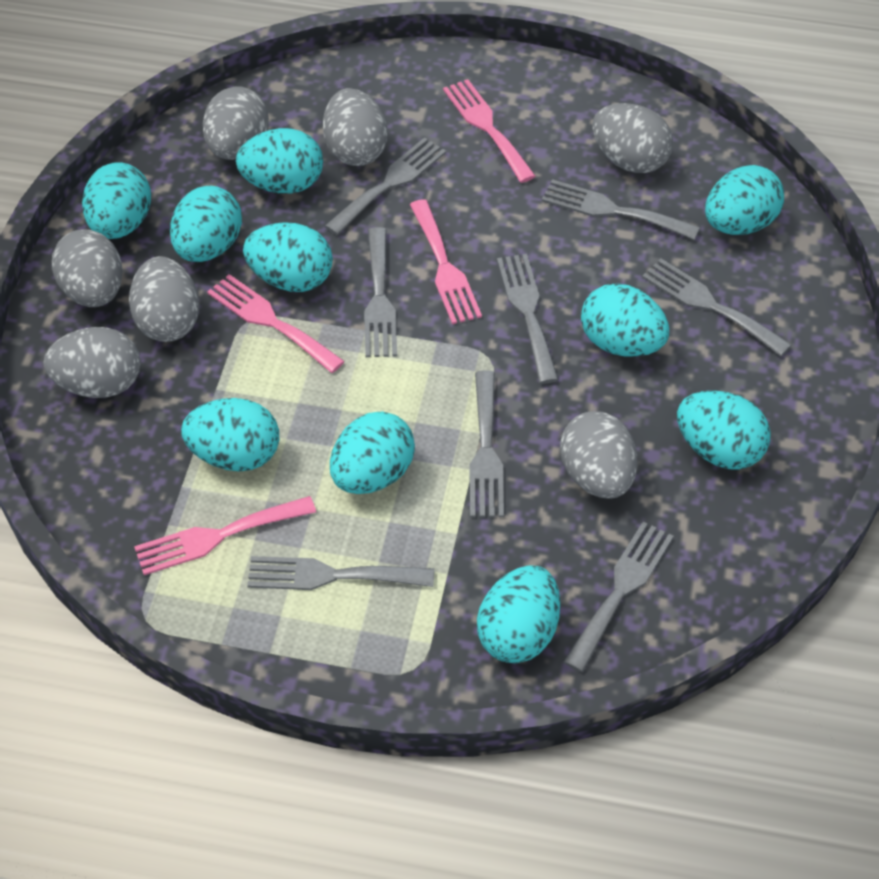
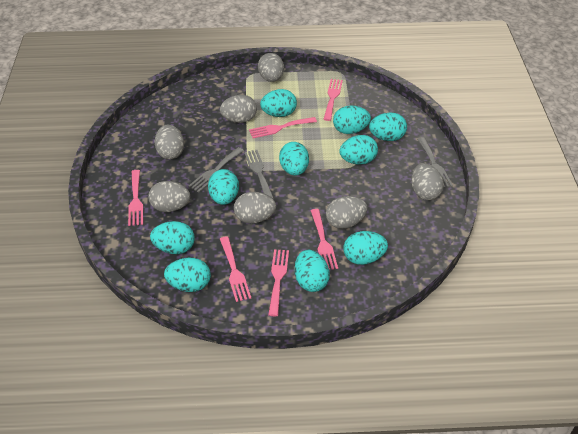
grey fork: [247,556,434,590] [325,138,446,235] [364,227,397,357] [469,370,504,517] [497,254,559,384] [542,179,700,240] [564,521,674,672] [642,259,791,356] = 8 -> [188,147,244,193] [244,150,274,199] [418,137,453,188] = 3
pink fork: [134,496,316,575] [207,274,345,373] [409,199,482,324] [443,79,536,183] = 4 -> [128,170,143,226] [220,236,251,302] [249,117,317,138] [268,249,289,316] [311,209,338,270] [324,79,343,121] = 6

